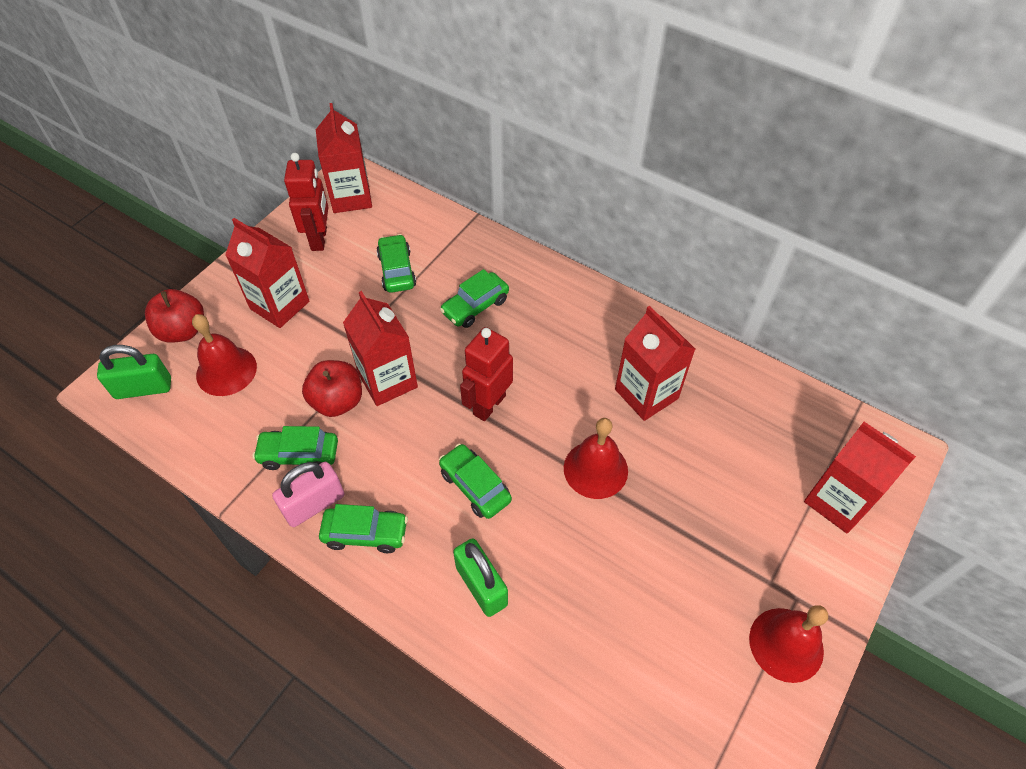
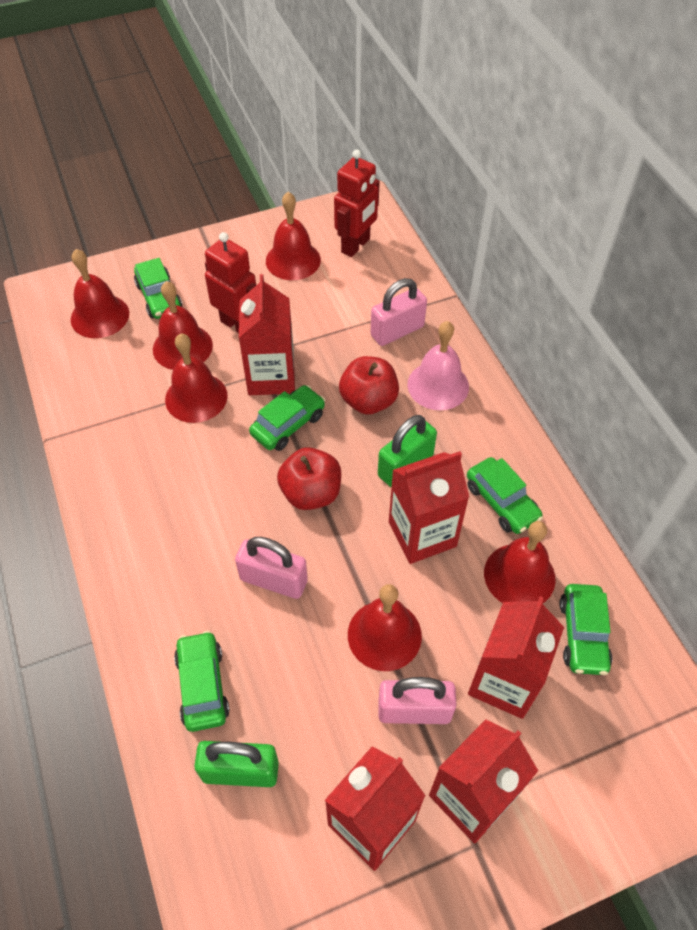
pink bell: none = 0 -> [407,321,469,410] = 1
pink padlock: [272,462,345,527] = 1 -> [235,537,308,599] [371,278,427,346] [378,677,456,724] = 3
red bell: [192,314,257,396] [564,418,628,499] [749,606,828,683] = 3 -> [71,249,129,338] [153,281,213,370] [165,333,228,423] [266,192,321,280] [348,584,422,671] [484,521,556,604] = 6

